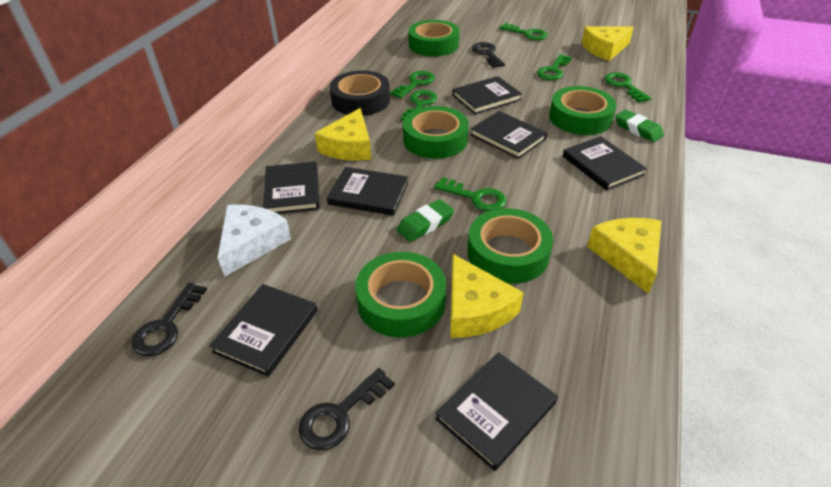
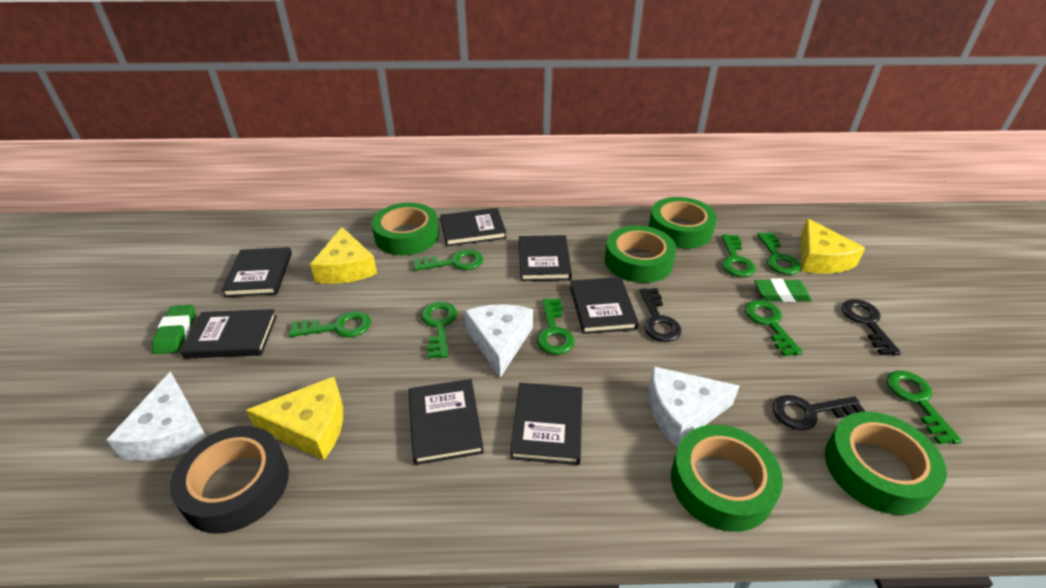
green key: [390,71,435,98] [401,90,437,120] [434,177,507,212] [499,23,548,40] [537,54,572,80] [604,72,651,102] = 6 -> [289,311,371,337] [413,249,483,271] [421,302,457,359] [537,298,574,355] [722,234,756,277] [744,300,803,357] [757,232,801,275] [886,371,962,444] = 8
white cheese: [218,204,291,277] = 1 -> [107,372,207,461] [465,304,533,378] [649,366,740,447] = 3
yellow cheese: [315,108,372,161] [450,254,524,338] [582,26,634,61] [587,218,661,294] = 4 -> [246,377,343,460] [310,227,377,284] [801,218,865,274] = 3

